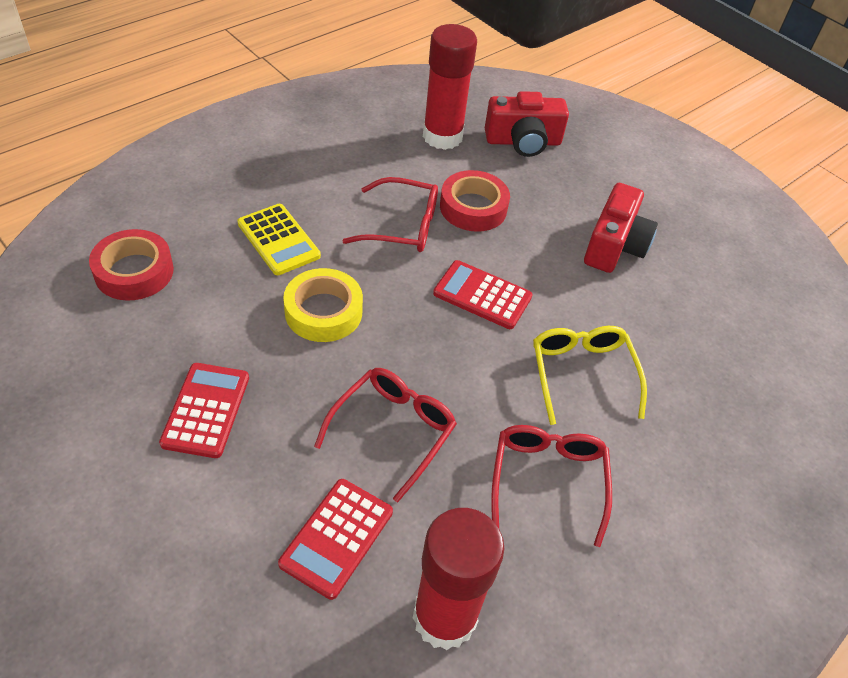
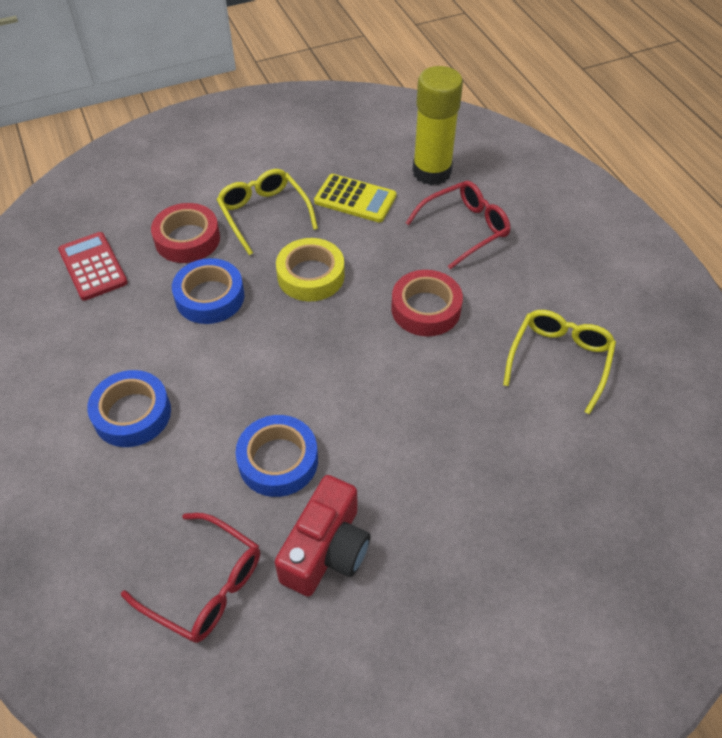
blue tape: none = 0 -> [87,370,171,447] [172,258,244,324] [236,415,318,497] = 3
red calculator: [159,363,249,458] [278,479,393,600] [433,260,533,329] = 3 -> [58,232,128,301] = 1
red camera: [485,91,569,157] [584,183,658,273] = 2 -> [275,475,370,597] = 1
red glasses: [314,368,457,502] [342,177,438,252] [491,425,612,547] = 3 -> [121,513,260,643] [406,181,511,269] = 2
red glue stick: [413,508,505,650] [423,24,477,150] = 2 -> none = 0
yellow glasses: [533,326,647,425] = 1 -> [216,169,318,255] [503,310,616,415] = 2
yellow glue stick: none = 0 -> [413,66,463,185] = 1

